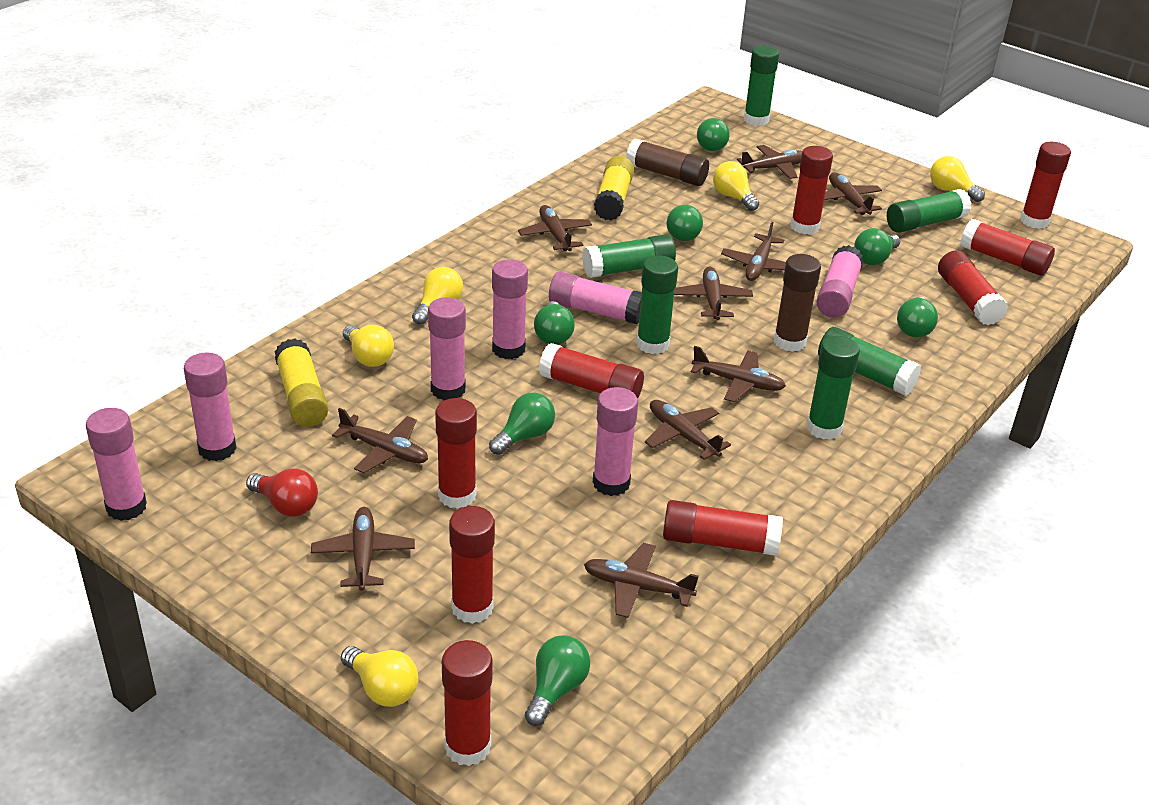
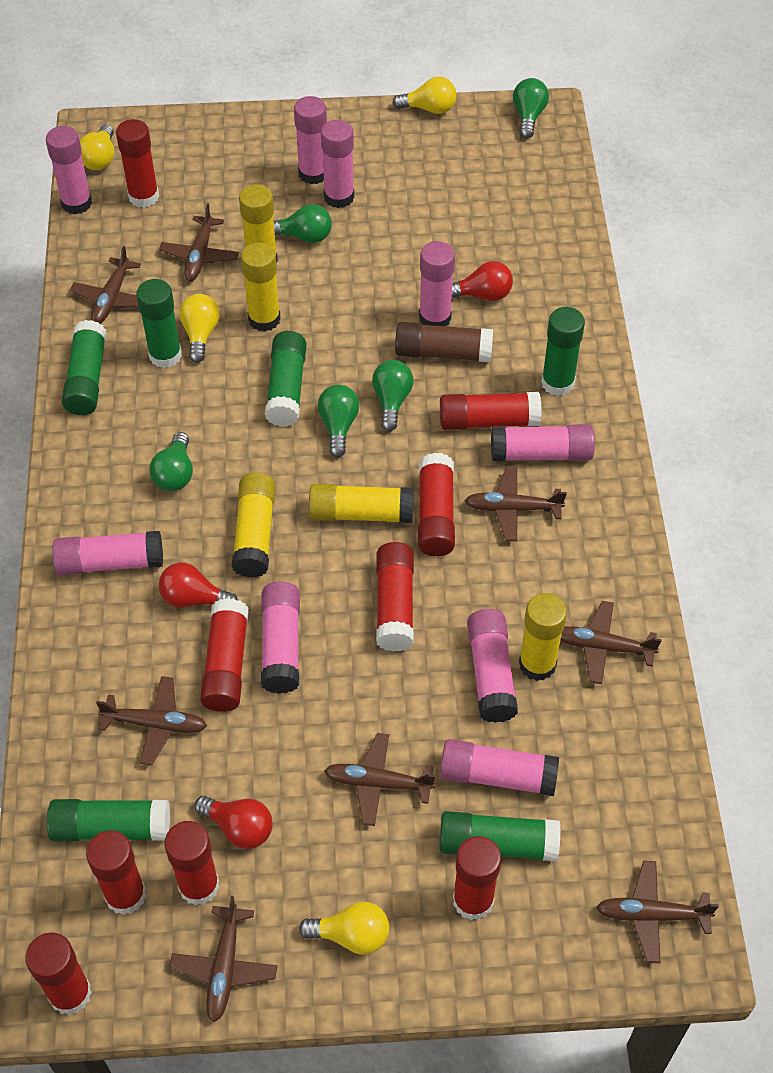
brown glue stick: [626,138,709,186] [774,254,821,352] = 2 -> [395,322,493,362] = 1
brown plane: [311,507,415,591] [332,408,428,473] [518,205,592,251] [584,543,699,618] [645,400,731,460] [674,267,753,320] [691,346,786,402] [721,222,786,281] [737,145,802,179] [824,172,882,215] = 10 -> [70,246,141,324] [96,676,207,765] [159,203,239,281] [170,896,278,1022] [324,733,436,826] [464,467,567,541] [560,601,662,684] [596,861,719,963] = 8
green light bulb: [489,393,555,455] [525,635,590,726] [534,301,575,345] [667,205,703,241] [697,118,730,151] [854,228,900,265] [897,297,938,337] = 7 -> [149,432,193,491] [274,204,332,243] [318,385,359,457] [372,360,413,431] [513,78,549,139] = 5
pink glue stick: [86,408,147,521] [184,353,236,461] [428,297,466,400] [492,259,528,359] [549,272,642,325] [593,387,638,496] [816,245,864,318] = 7 -> [46,126,92,214] [52,531,163,575] [261,581,300,694] [294,96,327,184] [321,120,354,208] [419,241,455,326] [440,739,559,796] [467,609,518,723] [491,425,595,461] = 9
red light bulb: [246,468,318,517] = 1 -> [159,563,238,608] [195,796,273,849] [452,261,513,301] = 3
yellow glue stick: [275,338,328,427] [594,156,634,220] = 2 -> [232,473,276,577] [239,184,278,263] [241,242,281,332] [309,483,414,523] [519,593,567,681] = 5
yellow light bulb: [341,646,419,707] [343,325,394,367] [412,267,463,325] [713,161,759,211] [930,156,985,202] = 5 -> [80,125,114,170] [179,294,220,363] [299,902,389,955] [393,77,457,114] = 4

